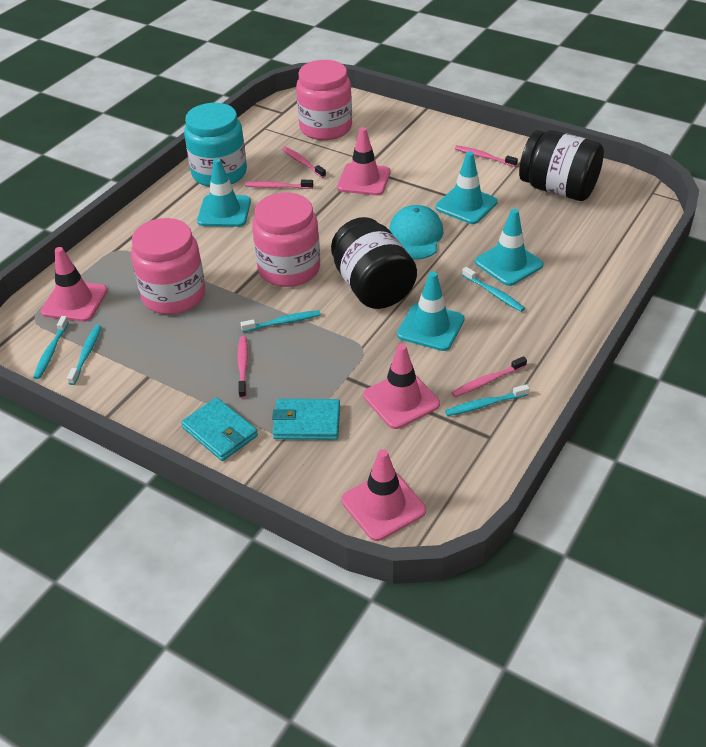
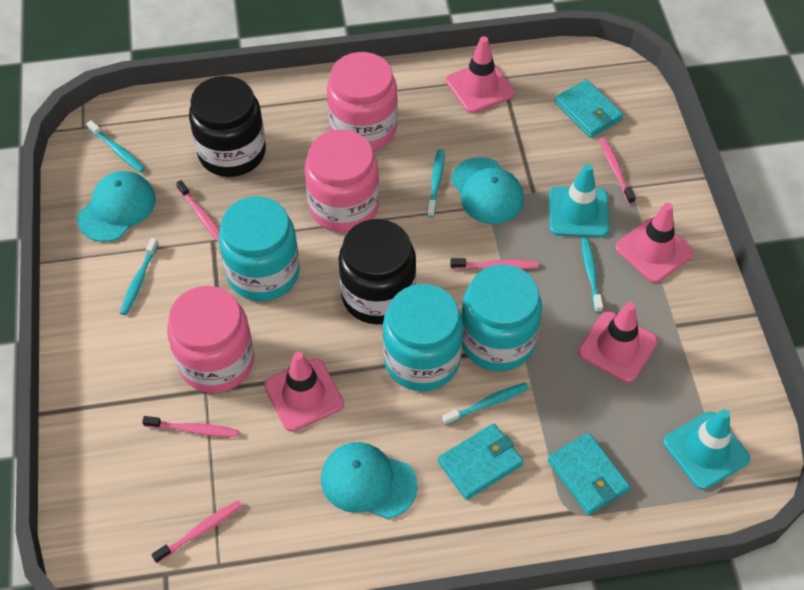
turquoise cap: [389,205,443,260] = 1 -> [77,171,156,242] [321,442,418,519] [451,157,524,224] = 3
turquoise jar: [184,103,247,187] = 1 -> [219,196,299,301] [383,284,463,391] [461,265,542,371] = 3
turquoise traffic cone: [197,158,251,227] [397,271,465,351] [436,151,498,224] [475,209,544,286] = 4 -> [549,164,609,237] [663,409,750,490] = 2
turquoise wallet: [181,397,258,461] [272,399,340,440] = 2 -> [438,423,523,500] [547,433,630,515] [554,79,624,138] = 3

